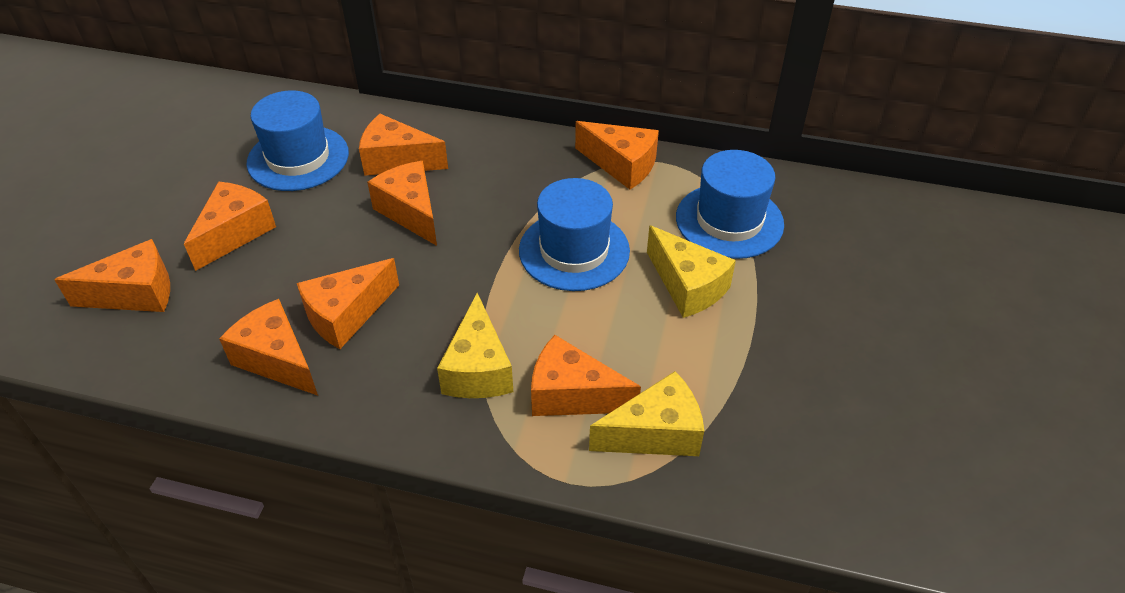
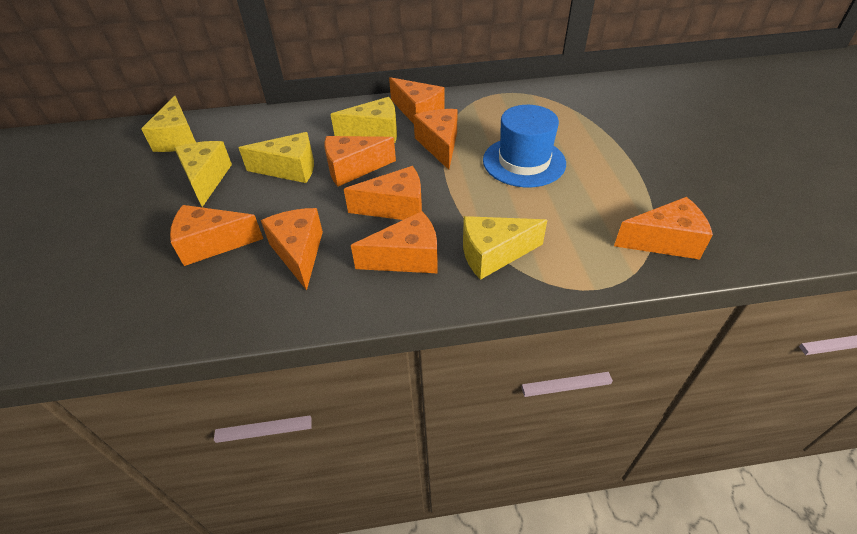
blue hat: [247,91,349,191] [519,178,630,291] [676,150,784,259] = 3 -> [483,105,566,188] = 1
yellow cheese: [437,293,513,398] [589,371,704,456] [647,225,736,318] = 3 -> [141,96,196,152] [174,141,232,207] [239,132,314,183] [330,97,397,143] [463,216,547,280] = 5

